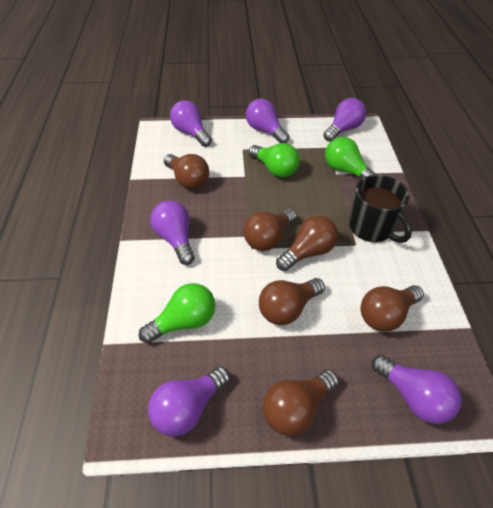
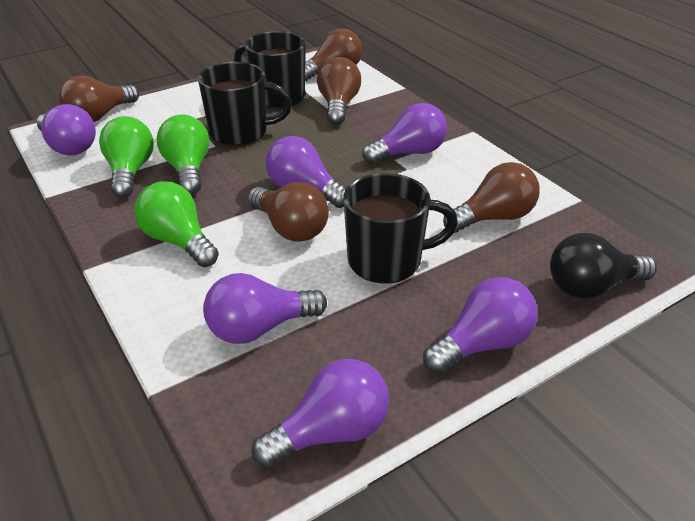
black light bulb: none = 0 -> [550,233,657,299] = 1
black mug: [349,175,412,243] = 1 -> [198,62,292,146] [234,31,306,108] [343,173,458,284] = 3
brown light bulb: [164,154,209,189] [243,209,297,251] [259,278,325,325] [263,370,339,436] [276,216,338,271] [360,285,424,332] = 6 -> [59,75,139,122] [248,182,329,242] [305,28,362,81] [317,57,361,125] [443,162,540,233] = 5

